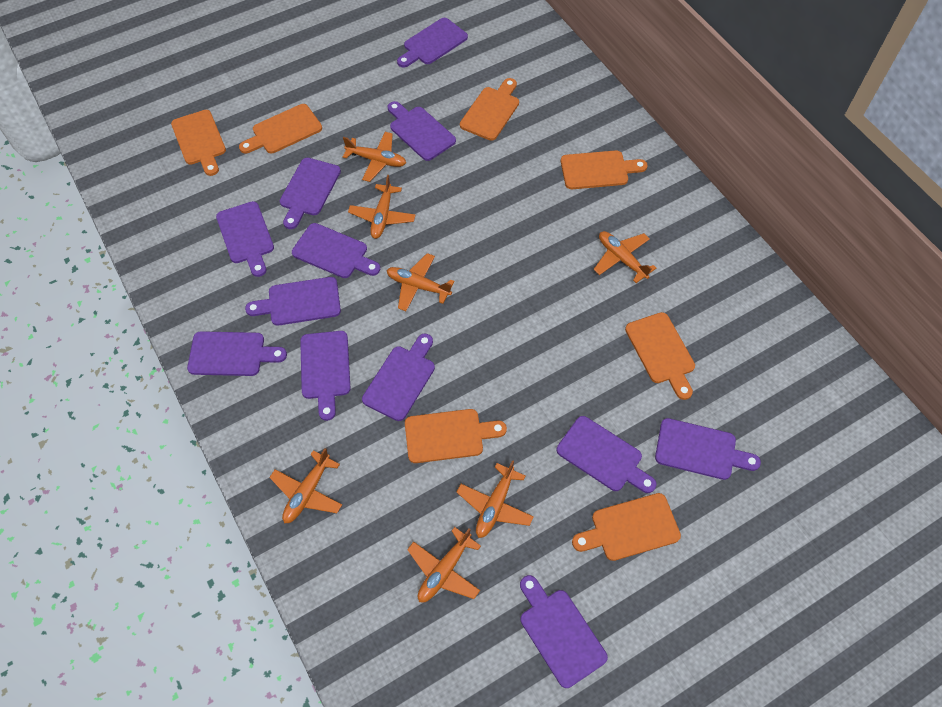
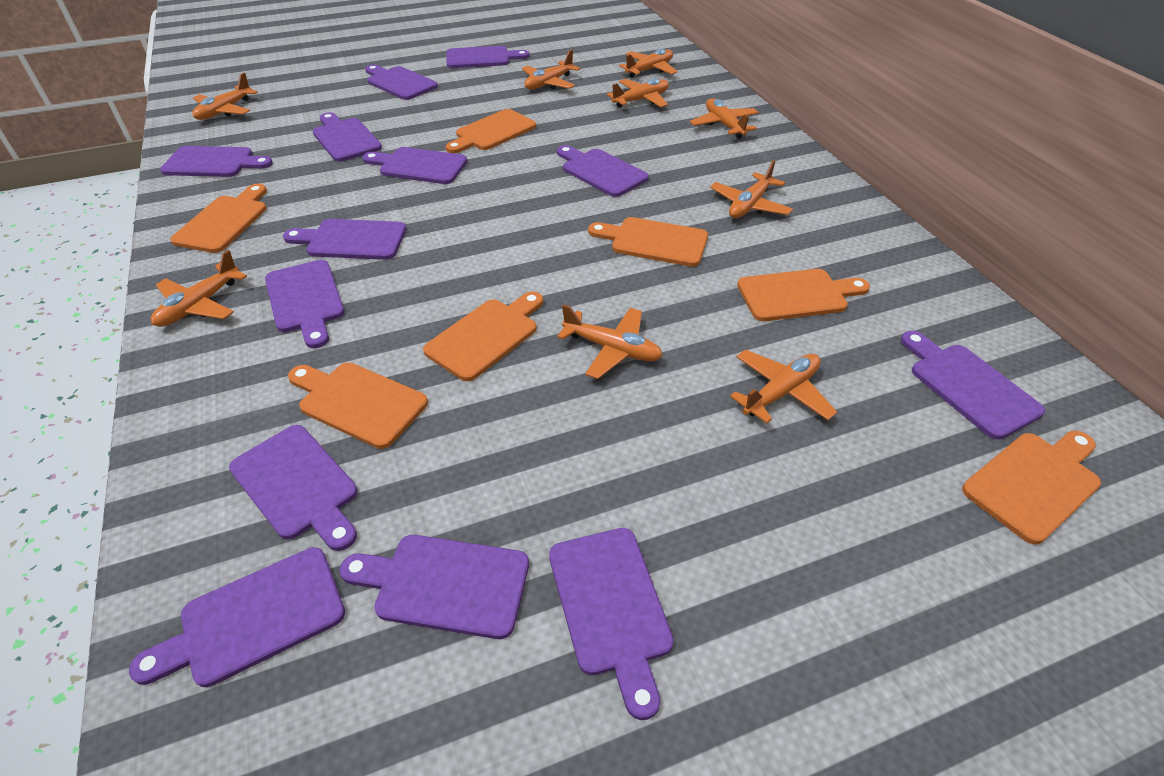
orange plane: [269,448,342,523] [343,132,406,182] [348,175,416,239] [386,253,454,311] [407,527,481,602] [456,460,534,538] [594,231,656,283] = 7 -> [151,250,247,327] [192,73,258,120] [522,50,580,90] [557,304,663,379] [607,78,669,108] [619,49,678,78] [690,98,759,138] [710,160,793,218] [730,350,837,423] = 9
purple cutting board: [187,331,287,376] [216,201,274,277] [245,277,341,326] [280,158,341,229] [292,223,380,278] [300,331,351,421] [362,333,435,421] [388,101,456,161] [397,18,468,68] [520,575,608,688] [557,416,656,493] [655,418,761,480] = 12 -> [129,547,345,687] [160,146,273,177] [229,425,357,551] [265,260,345,348] [283,219,406,260] [313,112,382,162] [339,535,529,639] [363,147,467,184] [365,65,438,100] [447,46,529,68] [549,528,674,720] [557,145,649,197] [901,331,1045,439] = 13

